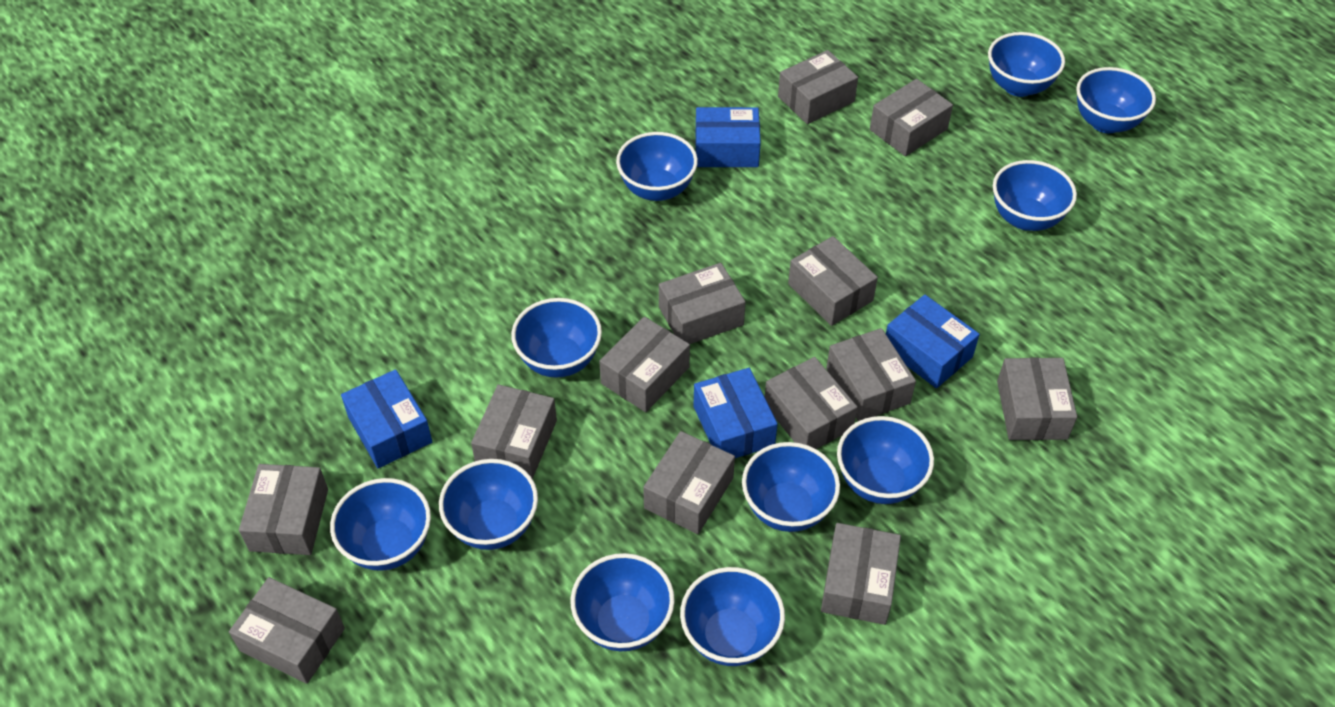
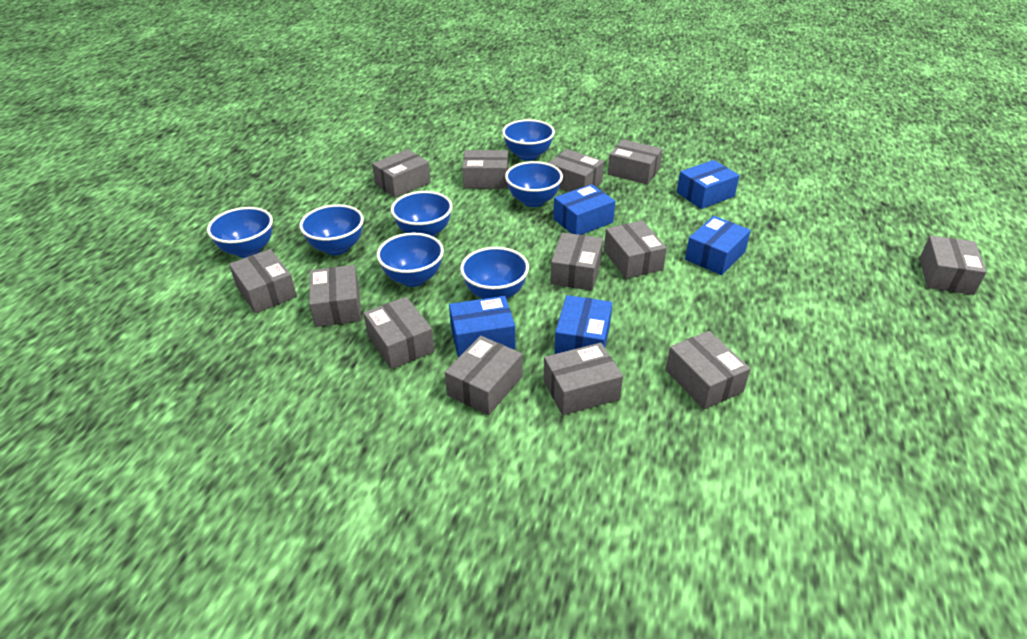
blue bowl: [330,478,431,571] [439,459,538,550] [511,298,602,378] [571,553,675,651] [616,132,698,201] [680,567,785,666] [742,442,840,532] [837,416,934,504] [988,32,1065,97] [993,160,1077,231] [1076,67,1156,133] = 11 -> [207,207,273,258] [300,204,364,255] [377,233,444,287] [391,191,452,237] [460,247,529,299] [502,119,555,161] [505,161,563,207] = 7
blue box: [341,369,432,468] [694,368,778,458] [695,107,761,167] [886,295,980,388] = 4 -> [449,296,515,358] [553,184,615,235] [554,295,612,354] [677,160,739,209] [685,216,751,275] = 5

